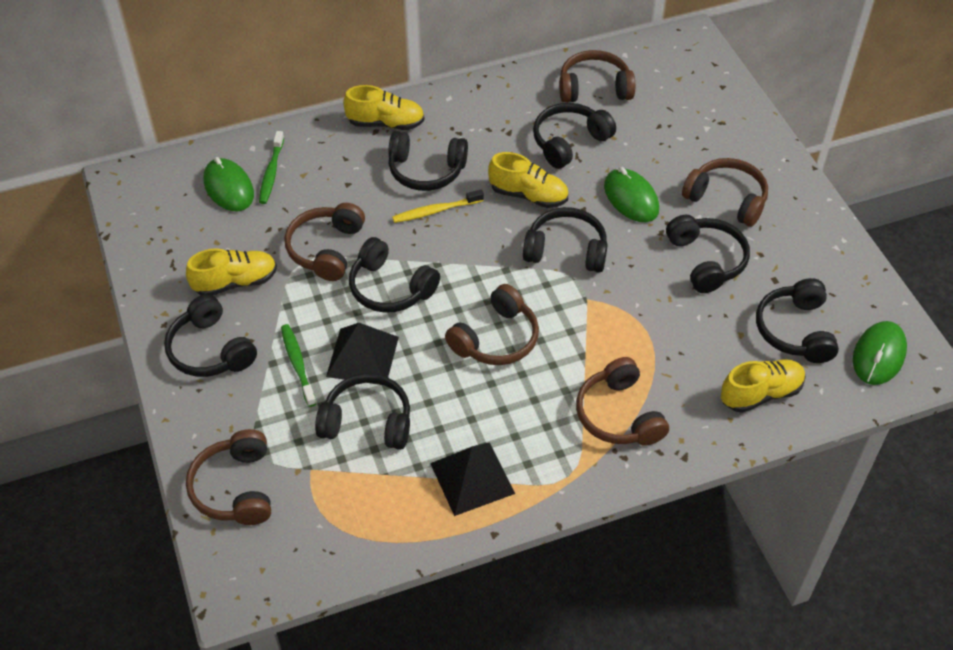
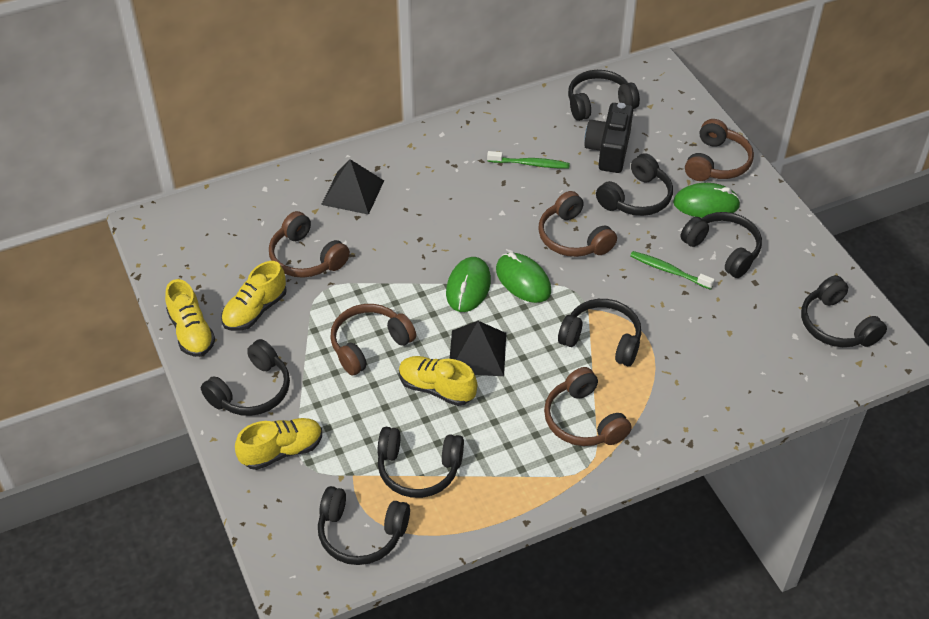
black camera: none = 0 -> [584,103,633,173] = 1
brown headphones: [186,429,271,525] [284,203,365,281] [445,284,539,365] [559,50,635,103] [576,357,669,446] [682,158,768,227] = 6 -> [269,211,350,278] [330,304,416,375] [538,191,617,257] [544,367,632,446] [685,119,754,181] = 5
yellow toothbrush: [392,190,484,223] = 1 -> none = 0

